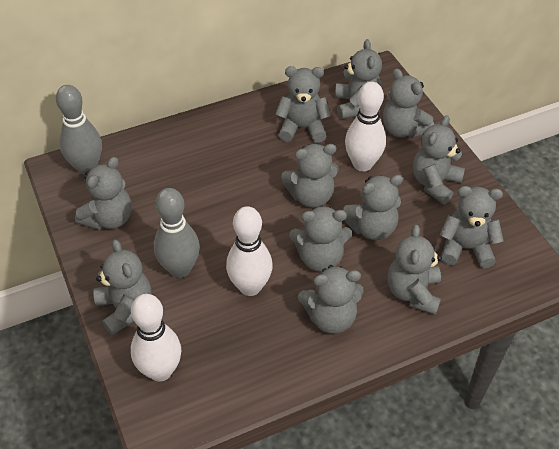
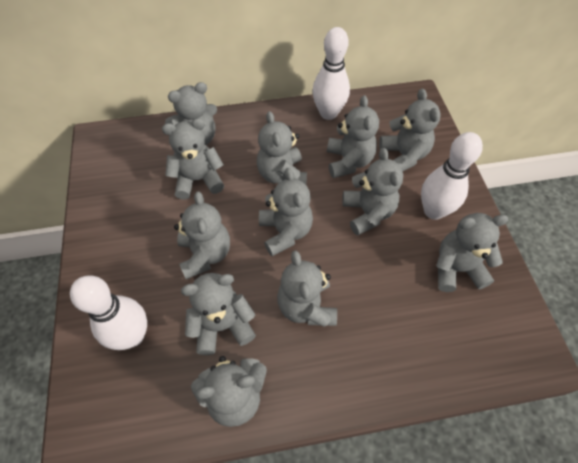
grey bowling pin: [56,85,102,175] [154,188,200,278] = 2 -> none = 0

